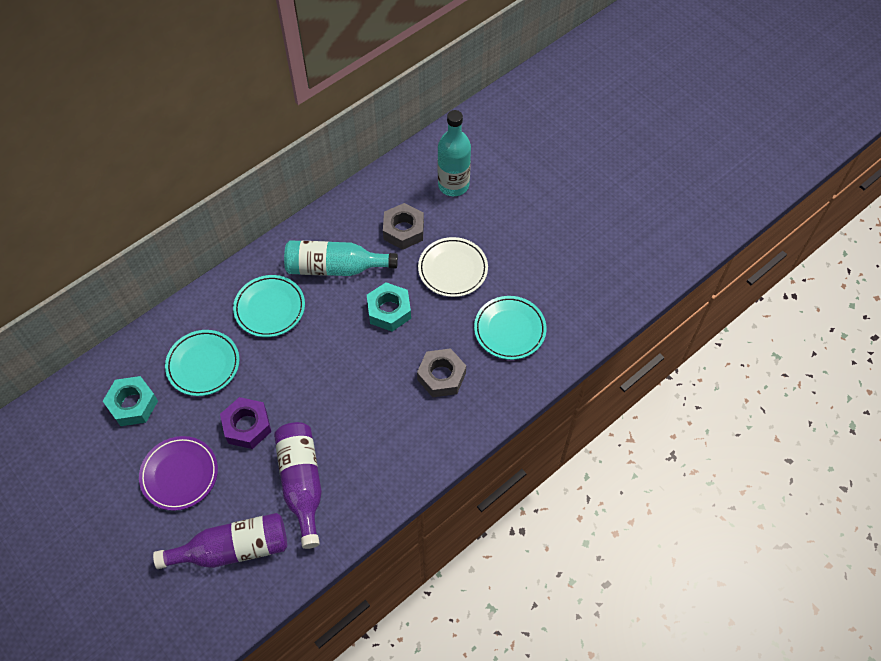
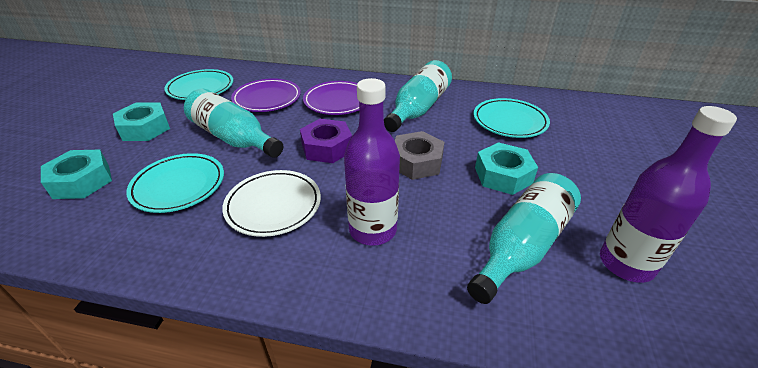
grey nut: [383,203,424,250] [417,348,466,397] = 2 -> [395,131,444,180] = 1
purple plate: [139,436,218,511] = 1 -> [231,78,301,112] [303,81,359,115] = 2
turquoise bottle: [284,240,398,276] [438,110,471,196] = 2 -> [184,88,283,158] [384,60,452,132] [467,173,581,304] = 3
turquoise nut: [103,376,158,426] [367,282,411,331] = 2 -> [41,150,112,199] [113,102,170,141] [475,142,538,195] = 3

